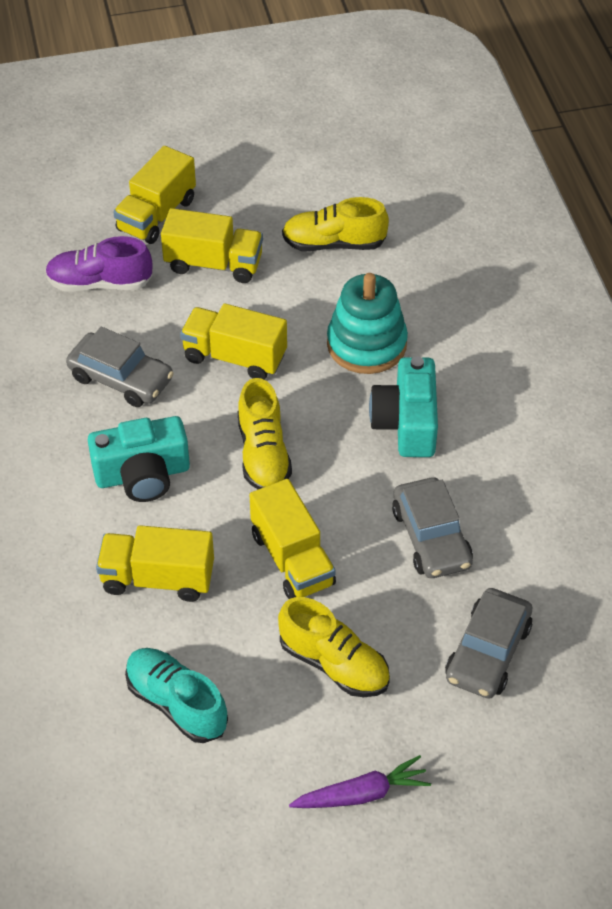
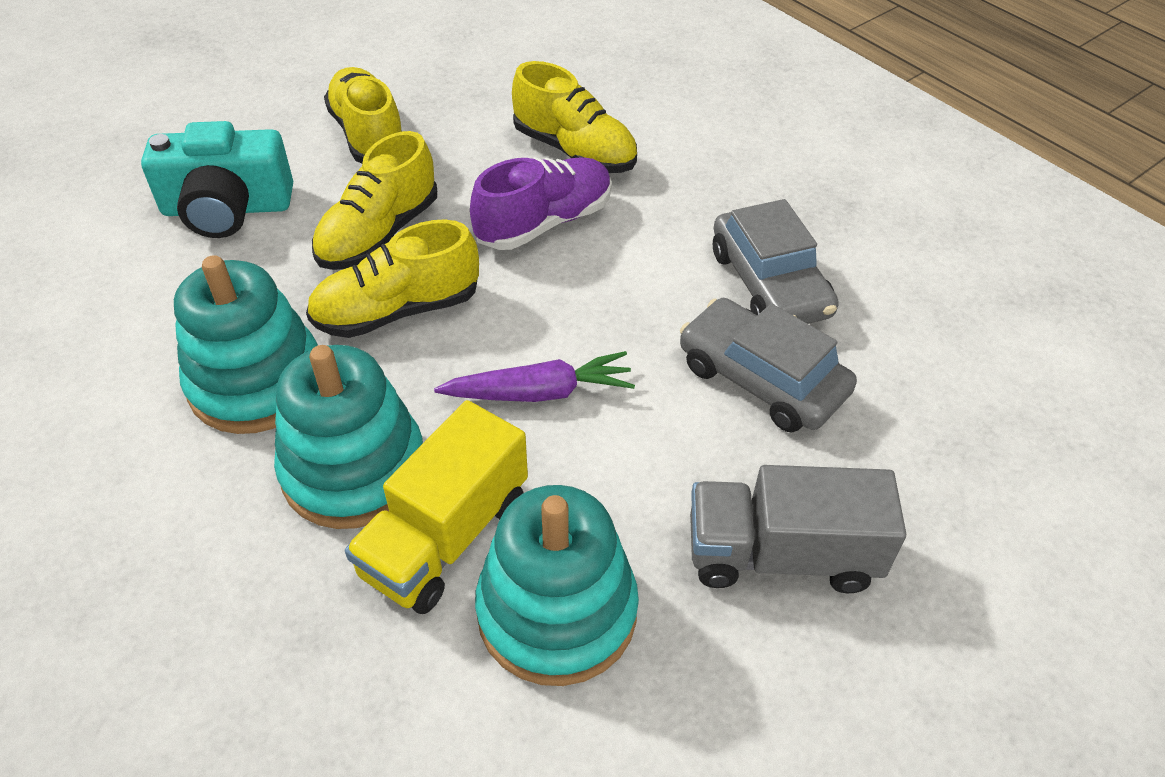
grey car: [66,327,174,407] [392,477,473,578] [445,588,532,699] = 3 -> [680,298,857,432] [713,199,839,324] = 2
grey truck: none = 0 -> [690,465,906,593] = 1
turquoise camera: [88,416,190,502] [369,356,438,457] = 2 -> [141,121,293,238] = 1
turquoise shoe: [125,648,228,743] = 1 -> none = 0
turquoise stacking toy: [327,273,408,374] = 1 -> [174,255,318,434] [274,345,423,529] [475,485,639,686] = 3
yellow shoe: [238,378,292,489] [278,597,390,697] [282,197,389,251] = 3 -> [306,220,479,338] [312,131,437,270] [324,67,402,163] [512,61,637,173] = 4
yellow truck: [96,525,214,602] [113,146,196,244] [161,208,263,283] [180,303,287,379] [250,479,336,599] = 5 -> [345,400,528,614] = 1

